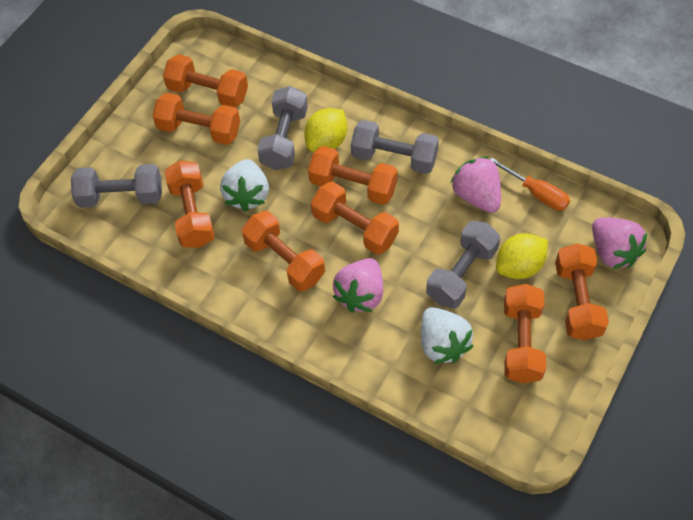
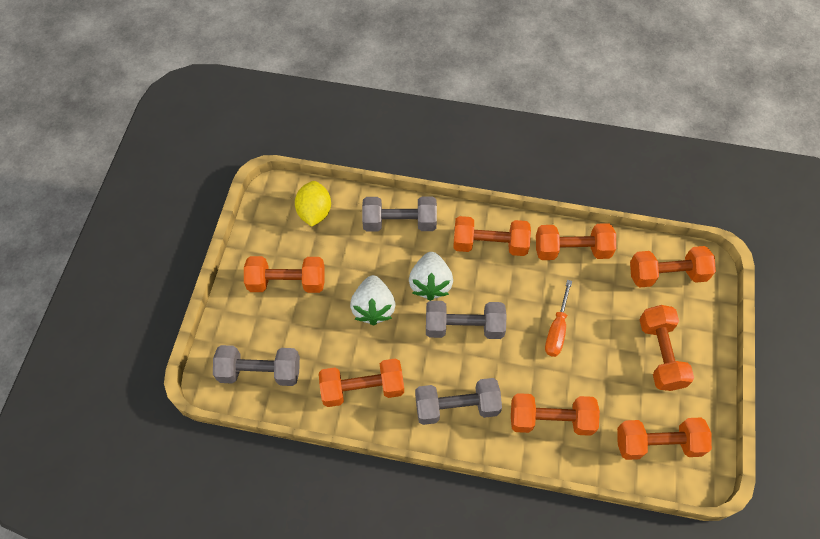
pink strawberry: [333,258,383,313] [451,156,501,213] [592,217,648,269] = 3 -> none = 0
yellow lemon: [304,108,347,152] [496,233,548,279] = 2 -> [295,181,331,227] = 1

